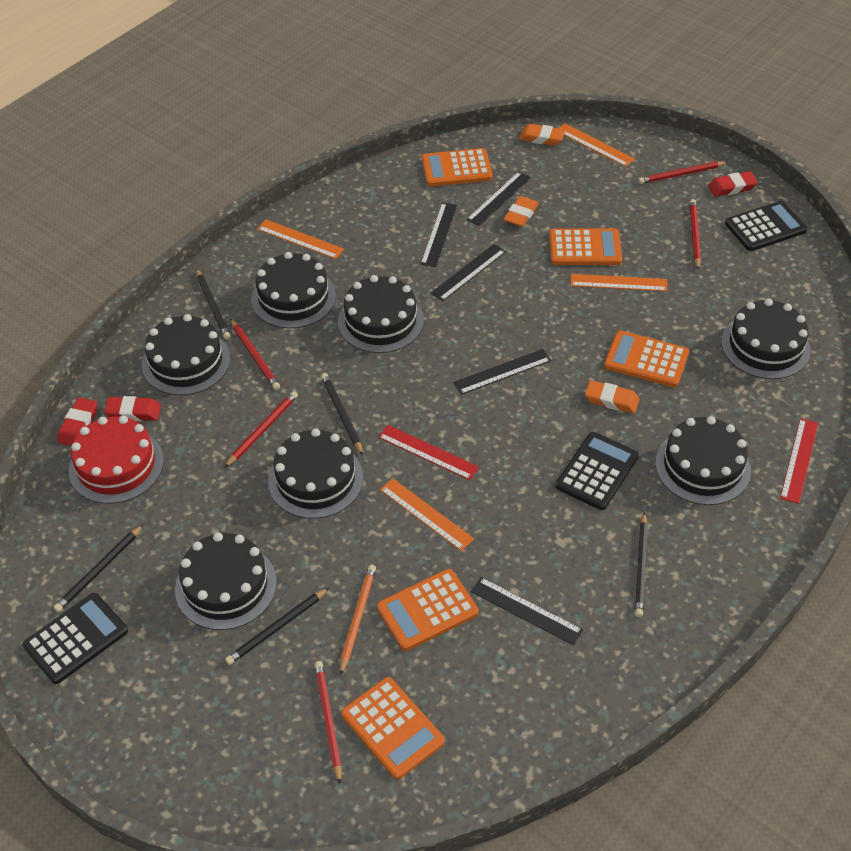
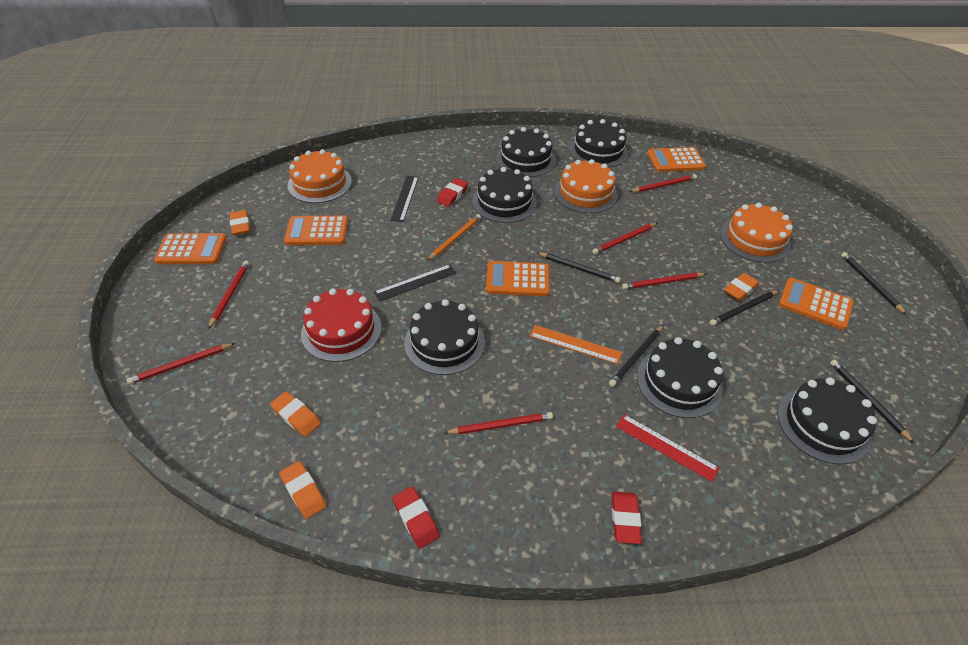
black cake: [142,314,230,395] [175,532,277,630] [251,252,336,329] [268,428,363,519] [338,275,424,353] [655,416,751,505] [721,299,811,379] = 7 -> [404,299,485,375] [472,167,537,223] [496,127,556,177] [569,119,628,168] [637,337,723,418] [777,377,877,464] = 6
black calculator: [22,593,128,684] [555,432,639,510] [725,201,807,251] = 3 -> none = 0
black ruler: [421,203,457,267] [431,244,506,301] [453,349,551,395] [466,172,531,226] [471,577,583,645] = 5 -> [374,264,456,302] [390,176,419,222] = 2
orange cake: none = 0 -> [288,149,352,203] [554,159,618,213] [720,203,793,263] = 3
orange eraser: [504,196,539,227] [519,124,565,145] [585,380,639,413] = 3 -> [229,210,250,235] [270,391,321,437] [279,461,327,519] [724,273,759,301] = 4
orange ruler: [257,219,344,259] [380,478,474,551] [559,123,635,167] [571,274,668,291] = 4 -> [530,325,622,364] = 1
red pencil: [224,391,298,468] [230,318,280,390] [314,661,342,784] [638,161,728,184] [690,199,701,270] = 5 -> [127,343,235,384] [209,261,249,329] [444,412,553,435] [592,223,657,254] [622,272,706,290] [630,174,697,192] = 6
red ruler: [378,425,479,480] [780,418,819,504] = 2 -> [616,414,719,482] = 1

